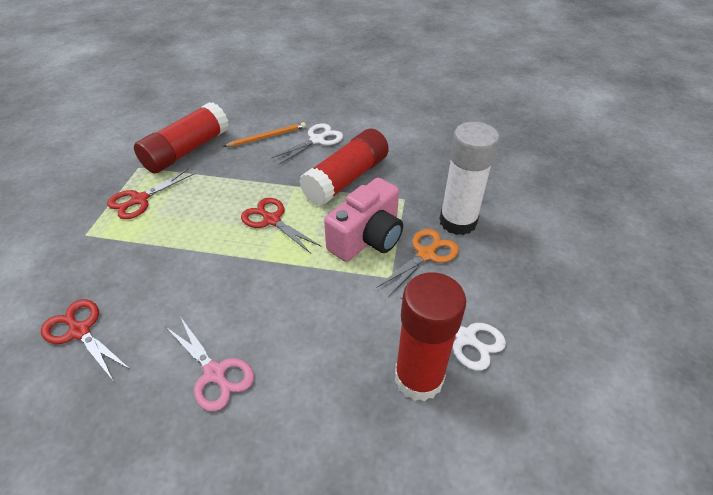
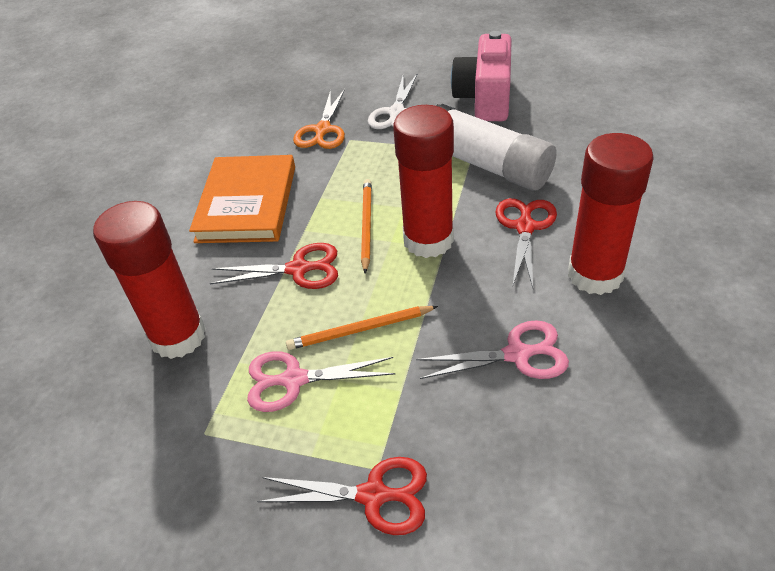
orange book: none = 0 -> [189,155,295,243] = 1
orange pencil: [223,122,306,147] = 1 -> [286,306,438,350] [361,179,372,274] = 2
pink scissors: [166,318,254,411] = 1 -> [247,351,395,412] [416,320,569,379] = 2
white scissors: [271,123,343,165] [400,297,506,371] = 2 -> [368,74,417,129] = 1

